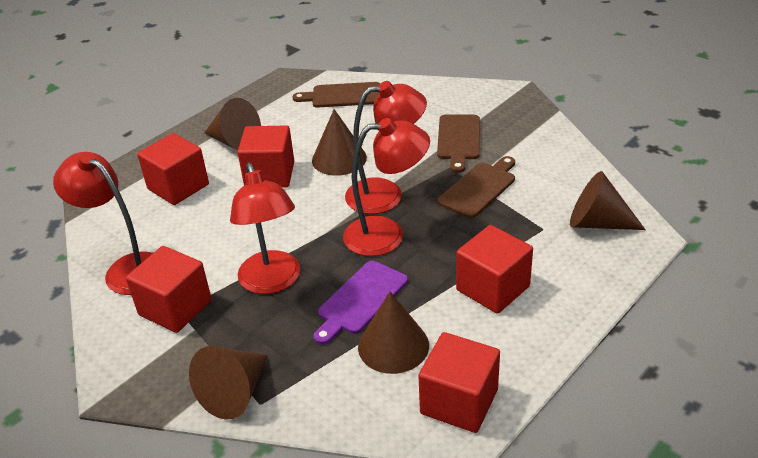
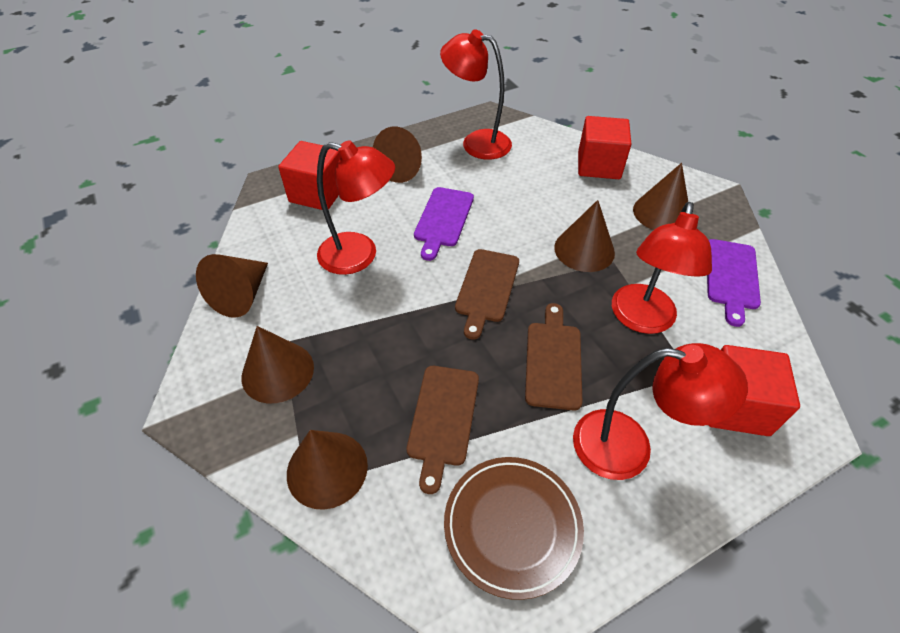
brown cone: [189,346,268,420] [204,98,261,150] [312,109,367,176] [358,292,429,374] [570,171,646,230] = 5 -> [196,254,268,318] [242,326,314,403] [287,430,368,510] [373,127,422,183] [554,200,615,272] [633,163,688,230] = 6
brown plate: none = 0 -> [444,457,584,600] = 1
purple cutting board: [313,261,408,345] = 1 -> [414,187,474,261] [707,239,761,327] = 2
red cube: [126,246,212,333] [137,133,209,205] [237,125,294,188] [418,332,500,433] [456,225,533,314] = 5 -> [278,141,341,210] [578,116,631,179] [708,345,800,436] = 3

